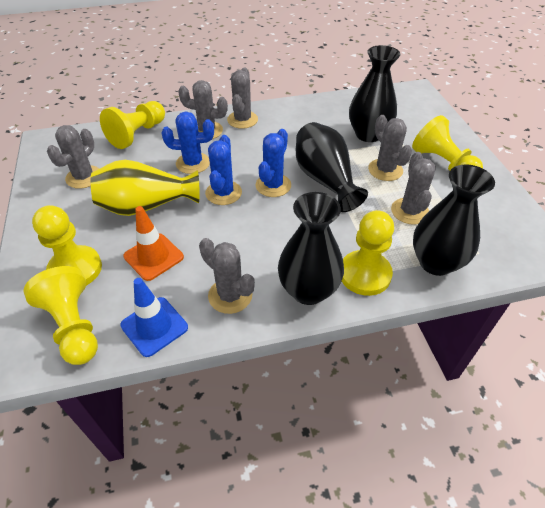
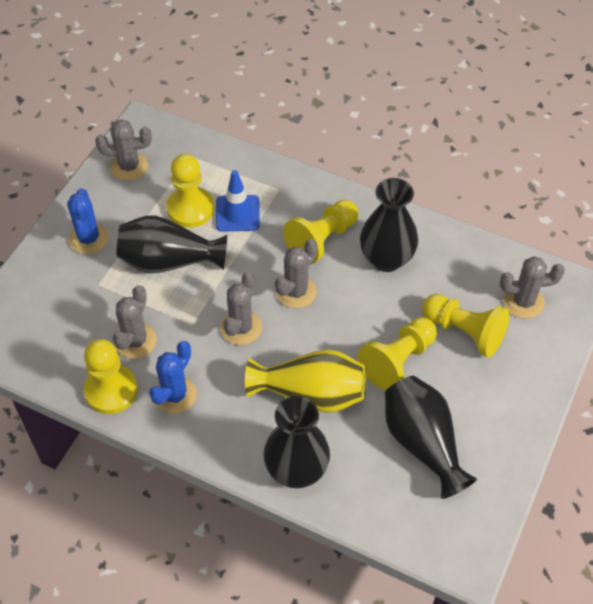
blue cactus: [162,112,214,174] [205,135,242,205] [256,129,291,197] = 3 -> [67,188,109,254] [149,341,197,414] = 2
grey cactus: [47,125,99,189] [178,80,228,139] [199,238,255,314] [227,68,258,129] [368,115,412,181] [391,152,436,225] = 6 -> [95,119,152,181] [113,285,157,359] [221,272,262,345] [275,239,318,308] [500,256,565,319] = 5
orange traffic cone: [123,206,184,281] = 1 -> none = 0

